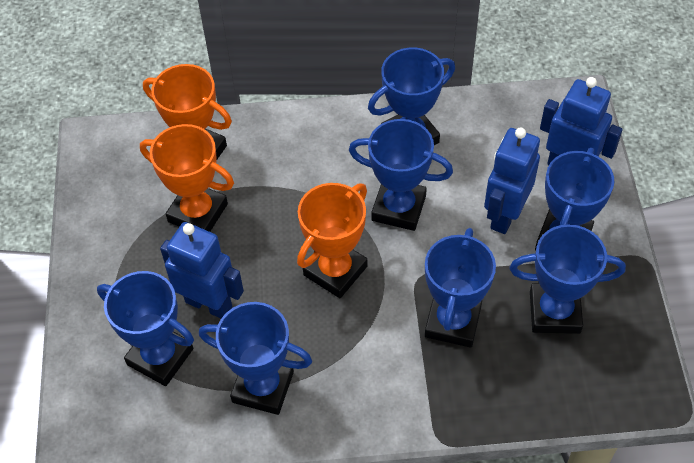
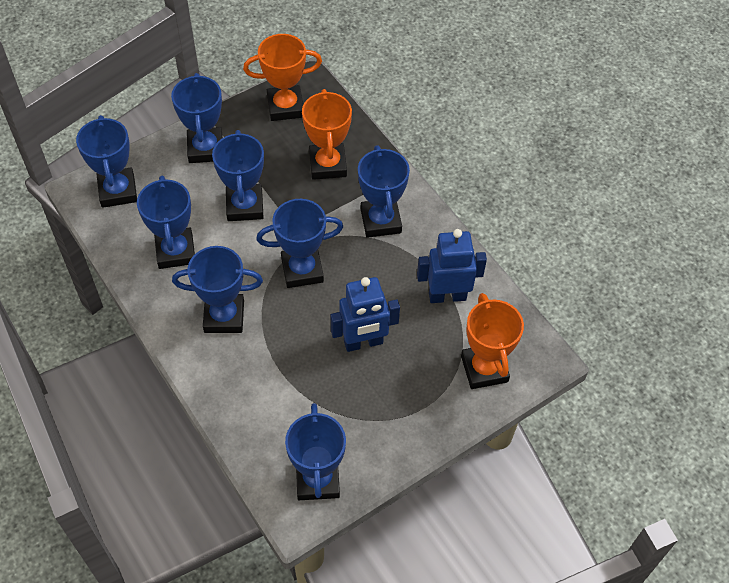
blue robot: [160,222,244,318] [484,128,540,234] [540,77,623,165] = 3 -> [331,277,400,352] [417,229,487,303] = 2
blue trophy: [97,271,194,386] [199,302,312,415] [349,119,453,231] [368,48,455,145] [425,228,496,348] [509,224,626,334] [535,148,614,251] = 7 -> [76,115,137,208] [137,175,195,269] [171,73,223,163] [172,246,263,333] [212,130,264,221] [256,199,343,288] [285,403,346,500] [358,145,410,238] = 8

